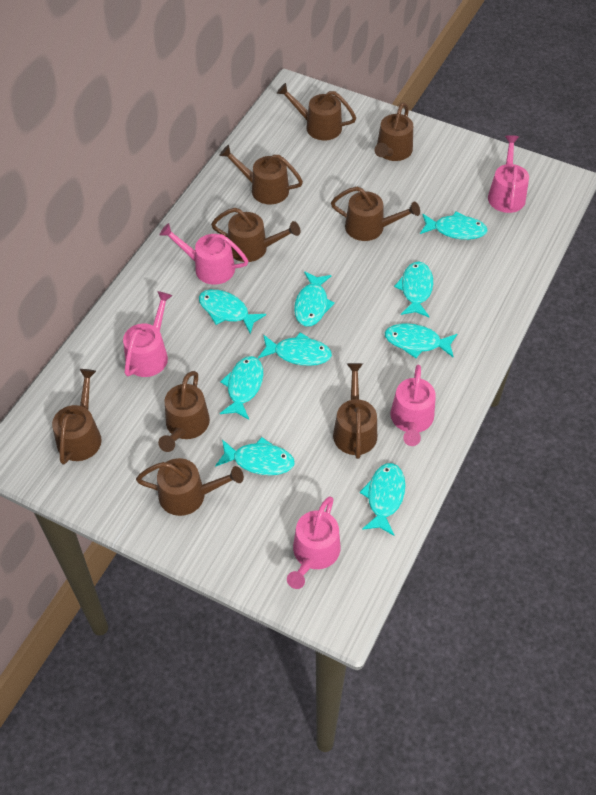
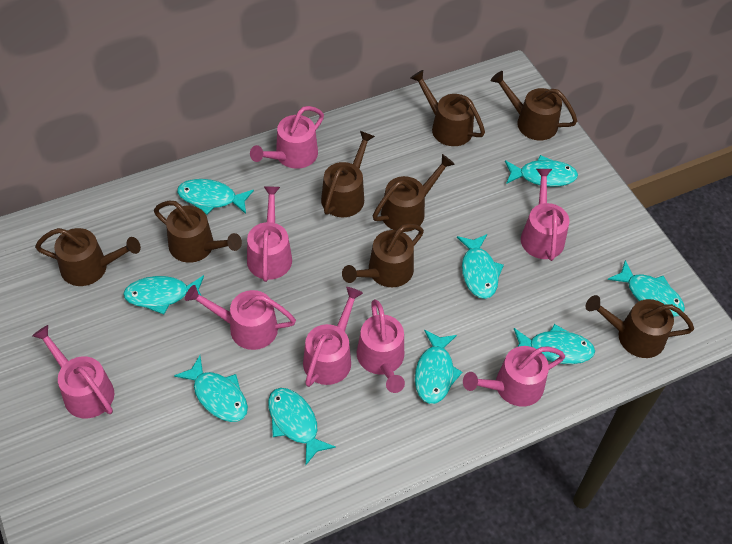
brown watering can: [52,369,101,464] [136,458,244,516] [158,371,210,452] [211,208,300,262] [219,145,303,204] [277,83,356,140] [331,186,420,241] [333,363,377,459] [375,102,413,161] = 9 -> [35,228,141,286] [154,201,242,263] [321,131,375,217] [342,224,424,287] [373,154,455,232] [411,70,485,146] [490,71,577,140] [585,295,694,358] = 8
pink watering can: [123,291,173,377] [159,223,248,285] [287,496,340,589] [391,365,436,446] [488,135,529,213] = 5 -> [32,325,114,418] [185,285,296,350] [247,186,292,282] [250,106,324,169] [303,287,363,387] [357,299,405,393] [463,346,565,407] [521,169,569,261] = 8

